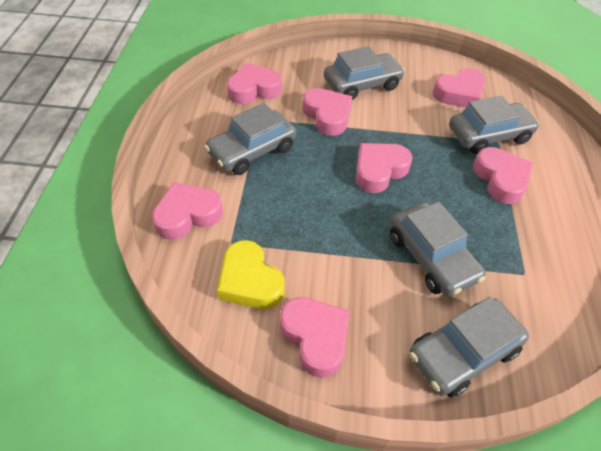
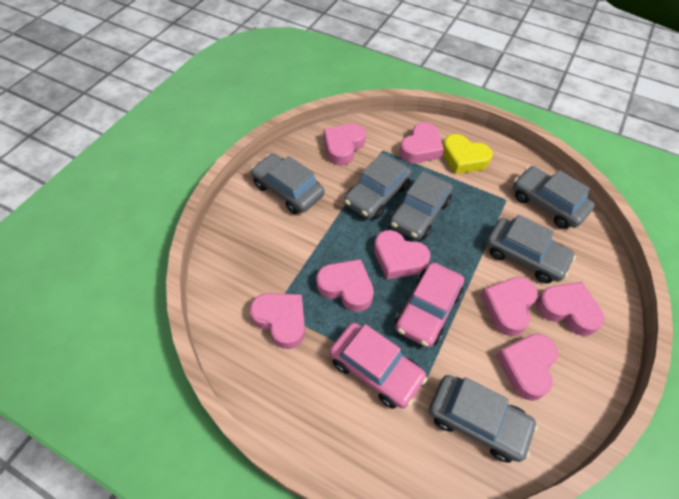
grey car: [205,103,296,175] [324,46,405,100] [390,201,486,297] [409,297,529,397] [449,96,539,154] = 5 -> [251,154,325,214] [344,153,411,219] [389,171,453,240] [429,375,538,463] [486,215,576,283] [513,166,595,229] = 6
pink car: none = 0 -> [329,323,427,409] [395,262,464,347] = 2
pink heart: [152,182,223,240] [227,63,282,104] [280,297,350,377] [303,88,352,136] [356,143,412,193] [433,68,486,108] [473,147,533,204] = 7 -> [250,293,305,349] [316,259,374,312] [324,124,366,165] [374,230,430,280] [399,122,444,163] [481,277,538,336] [496,334,558,401] [536,282,604,336] = 8

